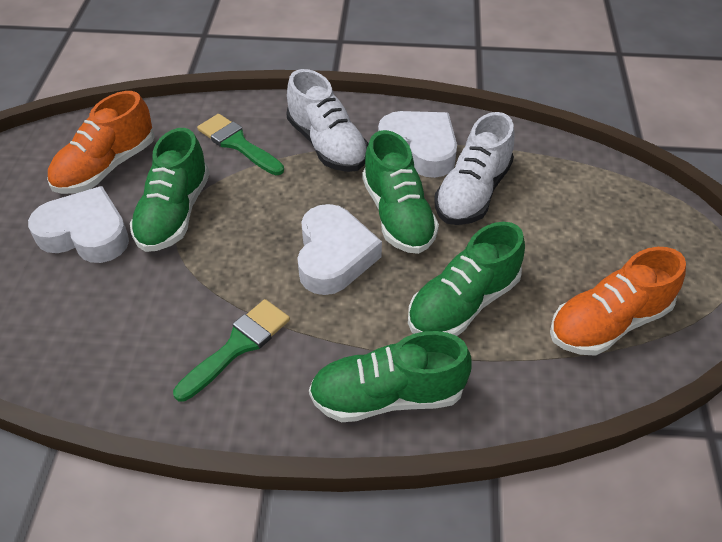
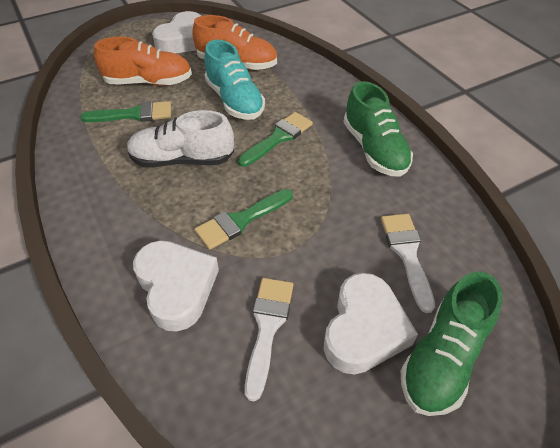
green brush: [173,299,290,402] [197,114,284,175] = 2 -> [80,101,171,122] [195,189,293,250] [238,112,313,167] = 3
green shoe: [130,128,210,252] [309,331,472,422] [362,130,439,254] [408,222,525,336] = 4 -> [343,81,413,177] [401,271,502,416] = 2
turquoise shoe: none = 0 -> [204,40,265,120] = 1
white brush: none = 0 -> [245,278,293,402] [381,214,435,313] = 2
white shoe: [286,69,369,172] [434,112,515,225] = 2 -> [127,110,234,168] = 1

